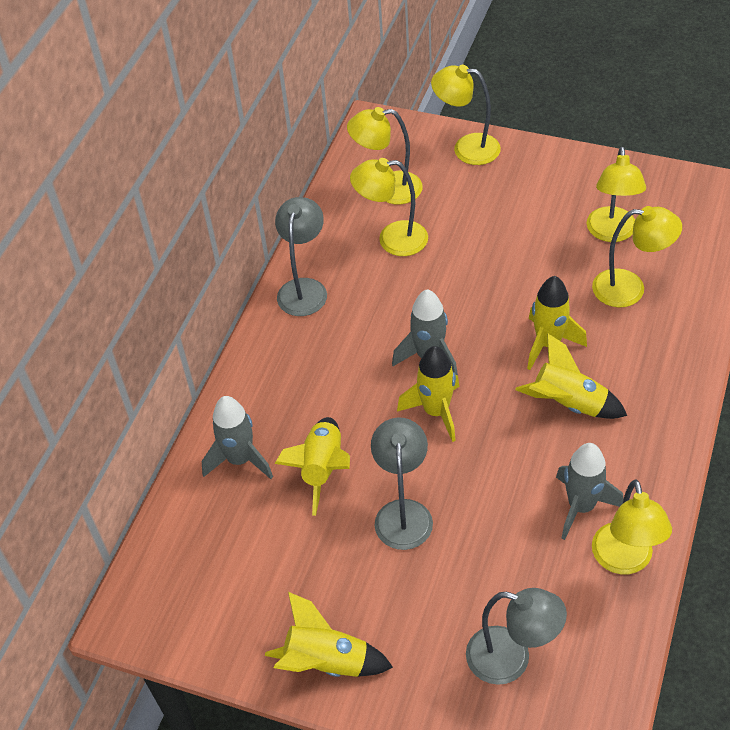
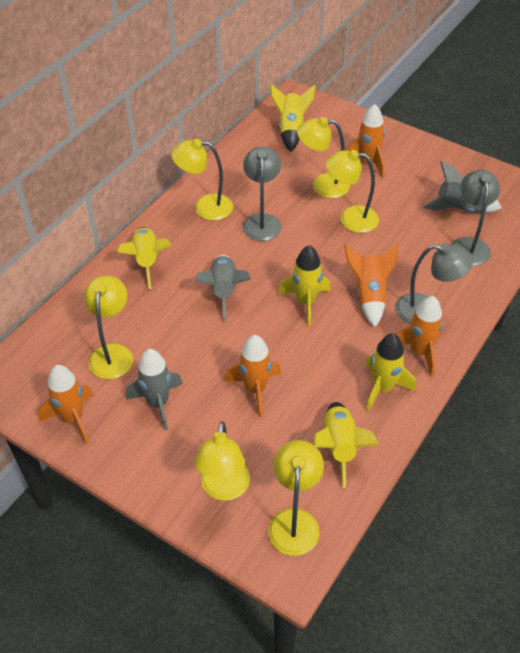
orange rocket: none = 0 -> [38,365,93,444] [224,335,281,417] [344,243,398,327] [345,104,385,178] [395,296,443,377] = 5

